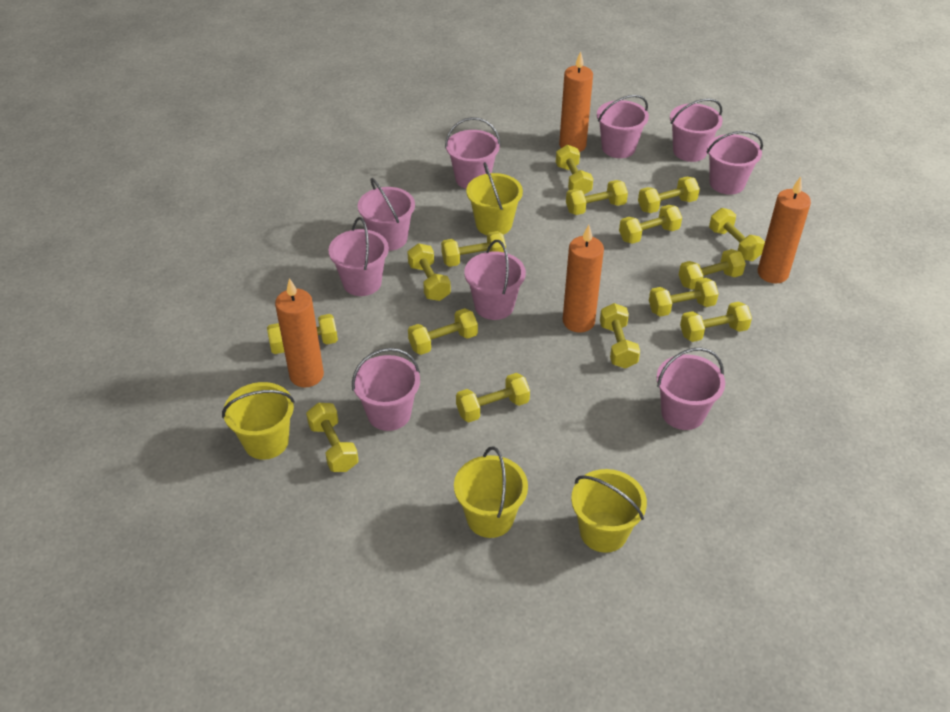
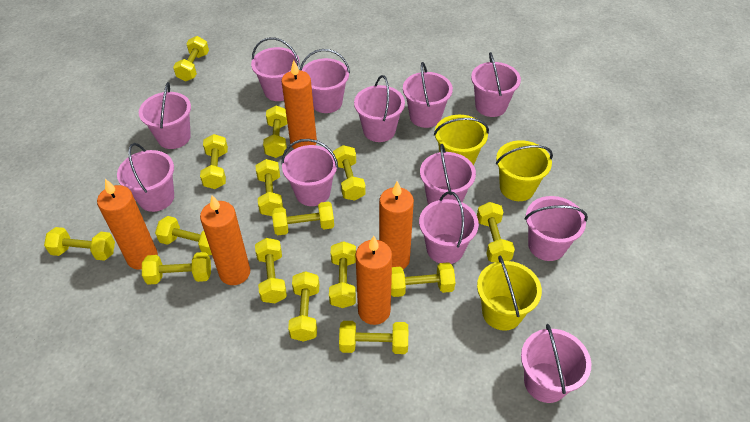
orange candle: [275,278,324,387] [559,52,593,152] [563,225,604,333] [758,177,811,283] = 4 -> [97,179,158,270] [200,195,250,285] [281,60,317,149] [355,236,392,325] [379,181,414,269] = 5
pink bucket: [328,217,389,296] [352,348,420,431] [358,178,415,251] [445,117,501,189] [464,240,526,320] [597,95,649,158] [657,348,725,430] [670,98,723,162] [707,131,763,195] = 9 -> [117,143,174,212] [139,82,191,149] [251,38,300,101] [281,139,338,206] [300,49,350,113] [354,75,405,142] [403,62,453,128] [419,191,479,264] [420,144,476,205] [471,52,521,117] [521,324,591,403] [525,196,588,261] = 12
yellow bucket: [222,382,295,460] [454,446,528,538] [466,162,523,235] [571,469,647,553] = 4 -> [434,115,489,165] [477,256,542,331] [496,140,553,201] = 3

